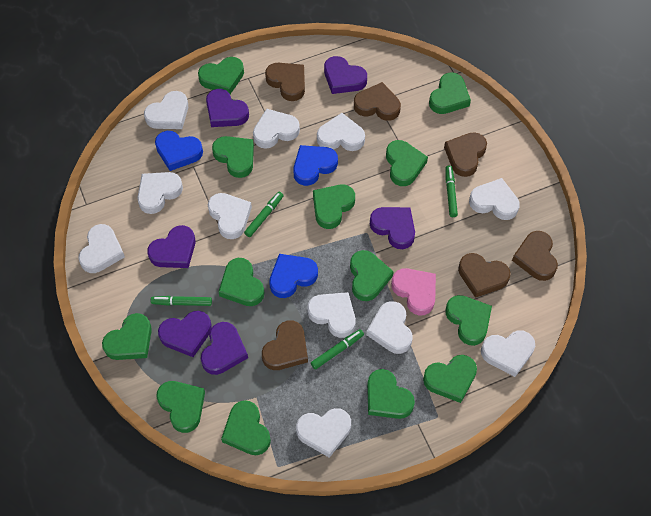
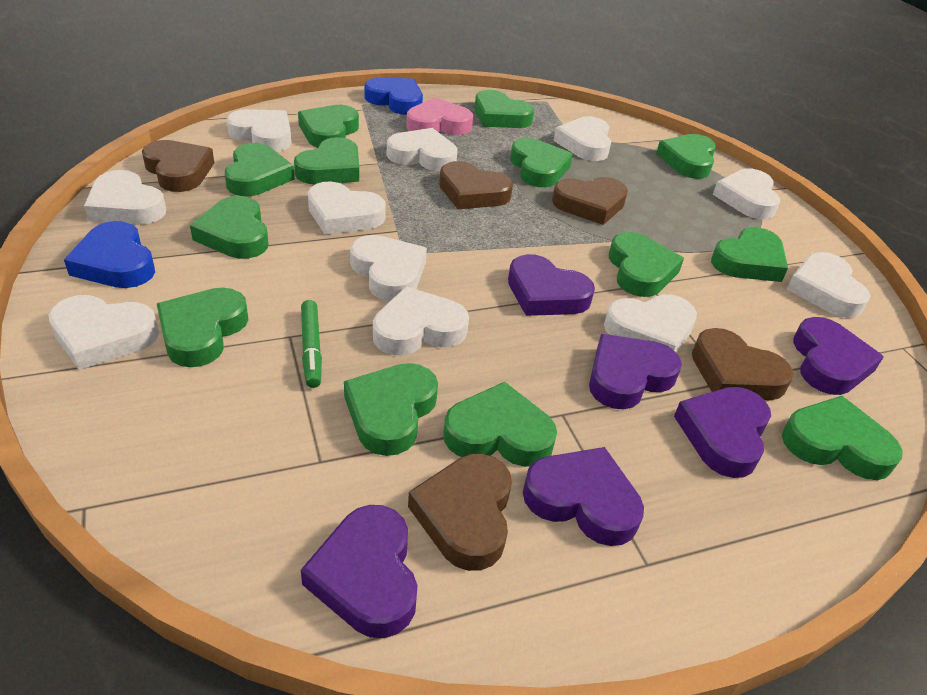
blue heart: [155,131,203,171] [269,254,318,298] [293,145,338,186] = 3 -> [64,221,155,288] [364,78,423,115] = 2
brown heart: [262,320,308,370] [265,63,305,101] [354,82,401,121] [444,132,487,177] [458,253,511,298] [512,231,558,281] = 6 -> [142,140,214,192] [408,454,512,571] [439,161,513,209] [552,177,628,225] [692,328,794,400] = 5
green marker: [151,296,212,306] [244,192,284,237] [311,329,364,370] [445,165,458,217] = 4 -> [301,300,322,388] = 1

